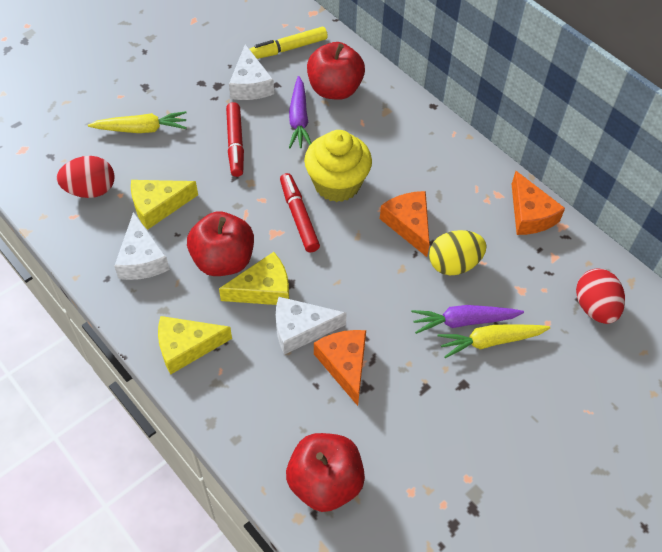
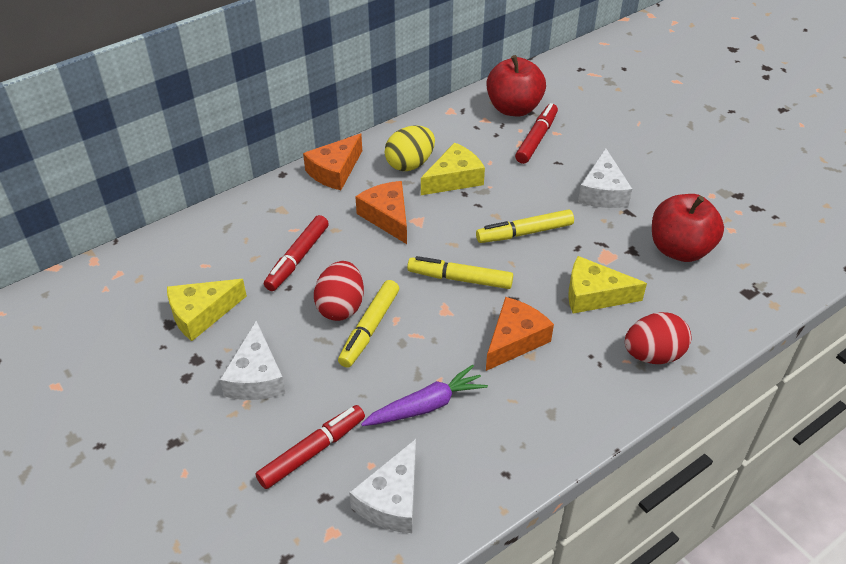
purple carrot: [289,76,311,148] [411,305,524,334] = 2 -> [361,365,488,426] = 1
red apple: [187,211,254,276] [286,433,365,512] [307,42,365,100] = 3 -> [487,55,546,116] [652,194,724,262] = 2
red marker: [226,102,244,177] [280,173,320,253] = 2 -> [256,405,365,489] [264,215,329,291] [515,103,558,164] = 3
yellow carrot: [88,111,187,133] [438,325,550,358] = 2 -> none = 0
yellow cupcake: [304,130,372,202] = 1 -> none = 0
yellow marker: [250,27,328,59] = 1 -> [338,280,399,368] [407,256,513,289] [476,209,574,243] = 3

